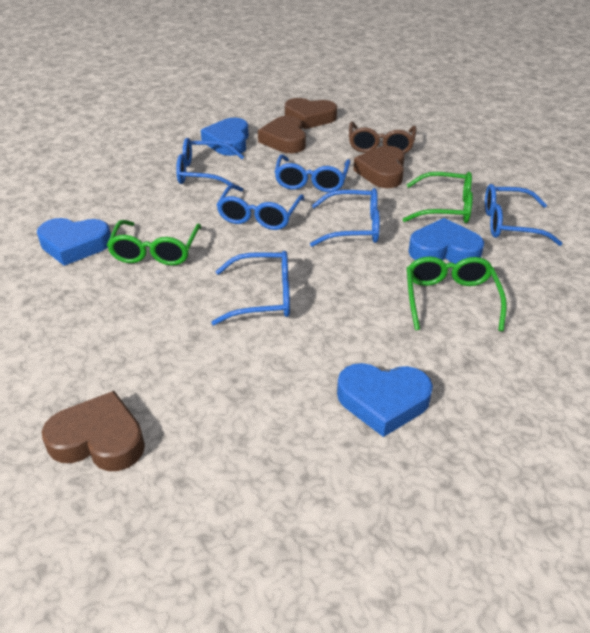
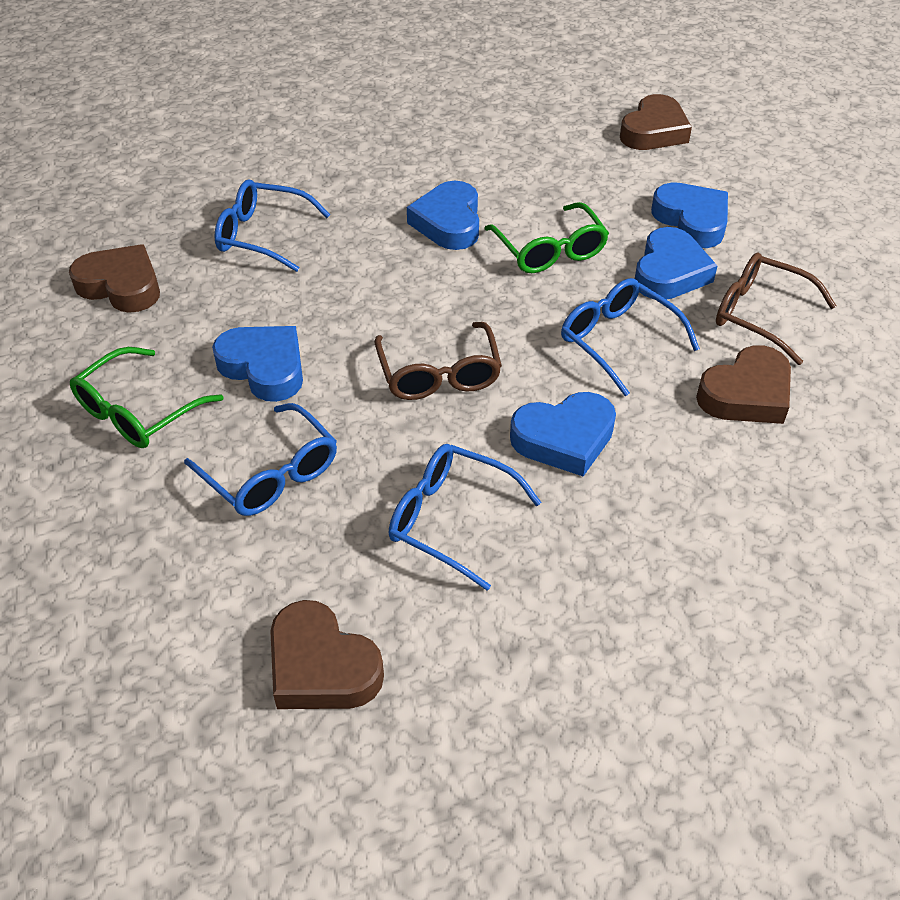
blue glasses: [176,138,244,190] [211,251,290,325] [216,184,304,230] [274,154,350,192] [310,188,380,247] [485,184,563,246] = 6 -> [184,403,337,516] [214,179,330,272] [389,444,542,591] [561,278,700,396] = 4
blue heart: [37,218,111,266] [201,118,249,156] [337,363,433,437] [408,218,484,264] = 4 -> [212,326,303,402] [407,181,479,250] [510,392,616,476] [635,227,717,300] [651,182,728,248] = 5
brown glasses: [349,122,417,154] = 1 -> [374,322,502,400] [716,253,836,365] = 2
green glasses: [107,220,202,265] [402,172,473,223] [407,257,507,331] = 3 -> [70,347,224,448] [484,202,609,273] = 2

